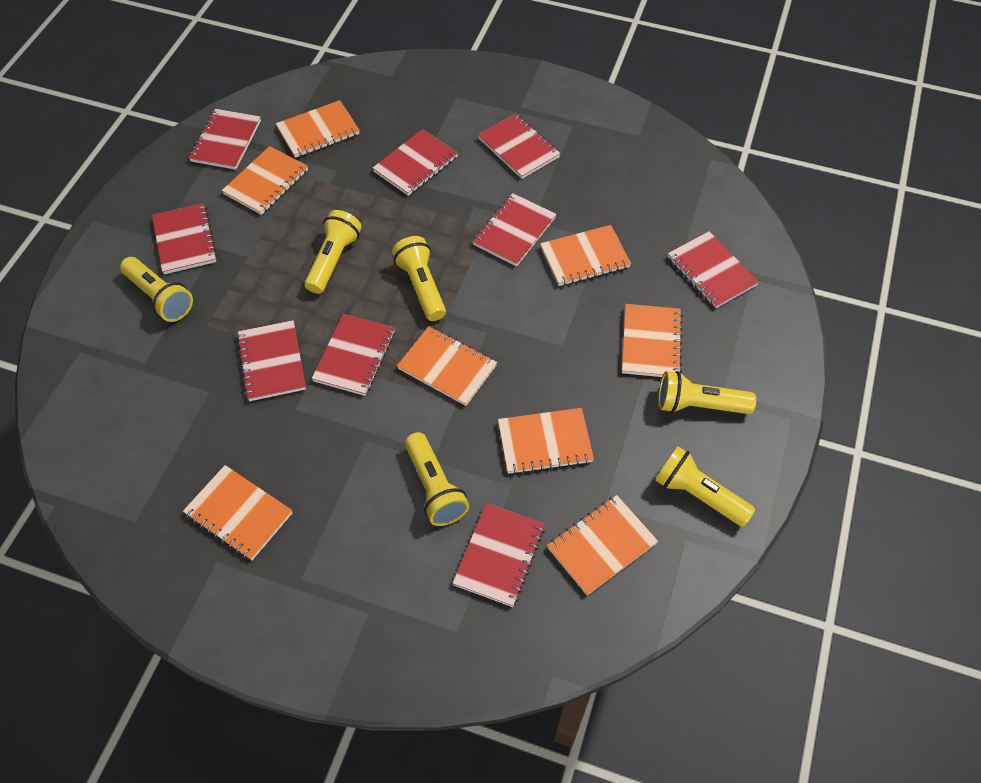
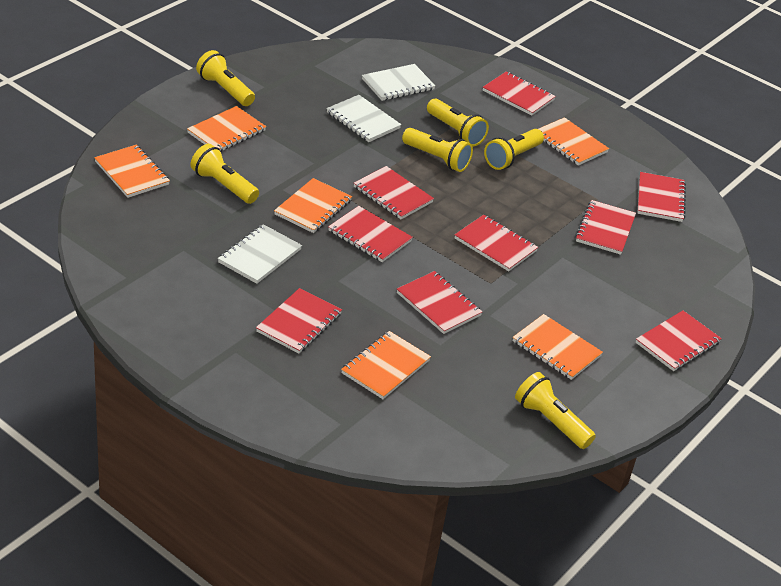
orange notebook: [183,465,293,560] [222,146,308,215] [276,100,360,158] [397,326,497,406] [498,408,594,474] [540,225,631,286] [547,495,658,595] [622,304,683,377] = 8 -> [94,145,170,198] [187,106,266,152] [274,178,352,233] [341,331,431,399] [513,314,603,380] [539,117,609,166] = 6
white notebook: none = 0 -> [218,224,302,284] [327,95,401,142] [362,64,435,101] = 3

